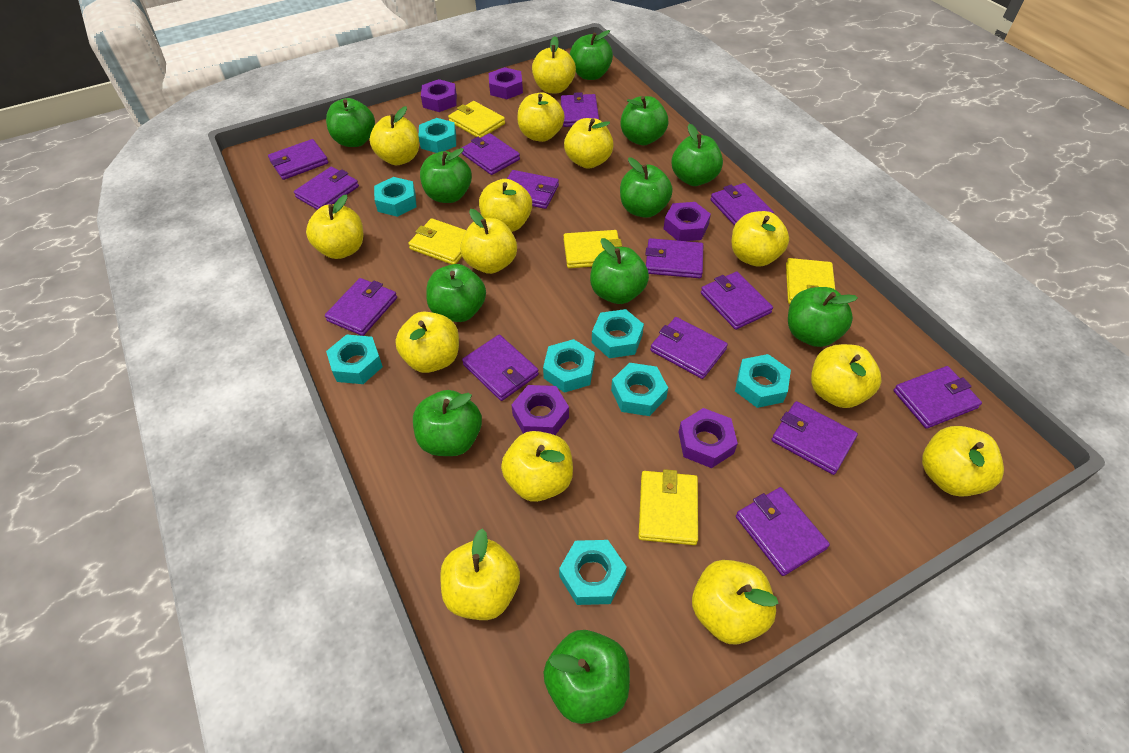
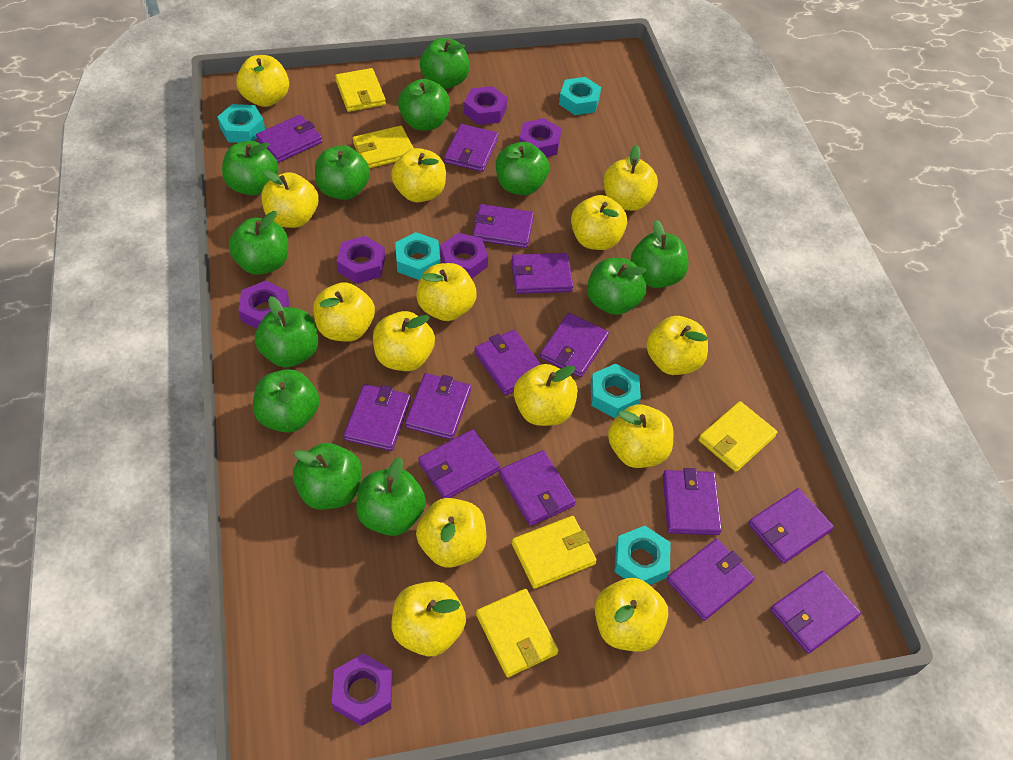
green apple: [326,98,375,147] [413,390,482,456] [420,148,472,203] [426,264,486,322] [543,630,630,724] [570,30,613,80] [590,238,649,304] [620,158,673,218] [621,96,668,145] [671,124,723,186] [788,287,858,347] = 11 -> [222,141,279,195] [229,211,288,275] [253,369,320,433] [255,296,318,367] [293,443,362,510] [315,145,370,200] [356,457,426,536] [398,79,450,131] [420,38,470,89] [496,142,549,195] [587,258,647,315] [631,220,689,288] = 12
purple nut: [421,79,457,112] [489,67,523,99] [511,385,569,435] [664,202,711,241] [679,408,738,468] = 5 -> [238,280,289,329] [332,653,393,726] [337,236,385,284] [440,233,488,279] [464,86,507,125] [519,118,561,157] = 6
turquoise nut: [326,334,383,384] [374,177,416,217] [419,118,456,153] [543,339,595,393] [559,540,627,605] [592,309,644,358] [611,363,668,416] [735,354,791,408] = 8 -> [218,104,265,143] [395,232,440,280] [559,77,601,115] [591,364,641,418] [614,526,671,585] = 5

